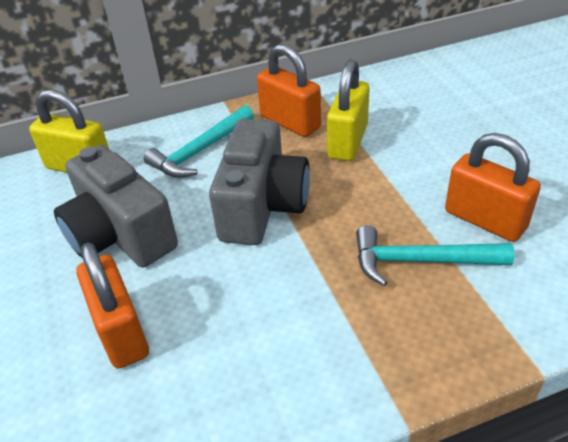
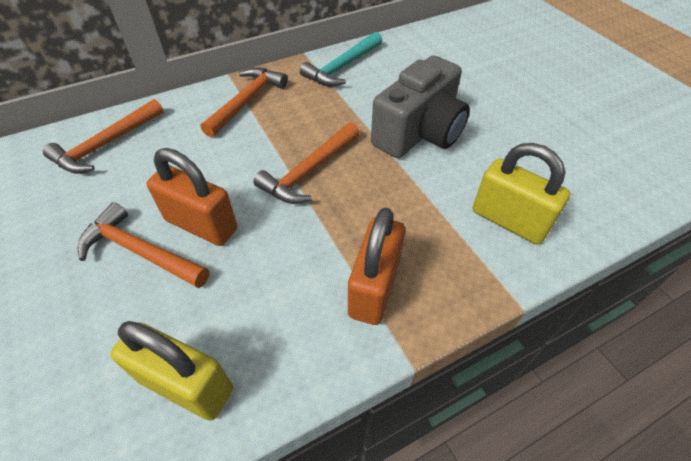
grey camera: [54,145,178,268] [209,119,310,245] = 2 -> [371,55,470,158] = 1
orange hammer: none = 0 -> [43,99,164,174] [78,202,210,288] [201,67,288,137] [253,122,360,204] = 4
orange padlock: [76,242,149,369] [257,44,321,137] [445,133,541,242] = 3 -> [147,148,237,246] [348,208,405,325] = 2
turquoise hammer: [144,105,254,178] [356,225,514,286] = 2 -> [300,32,382,86] = 1

